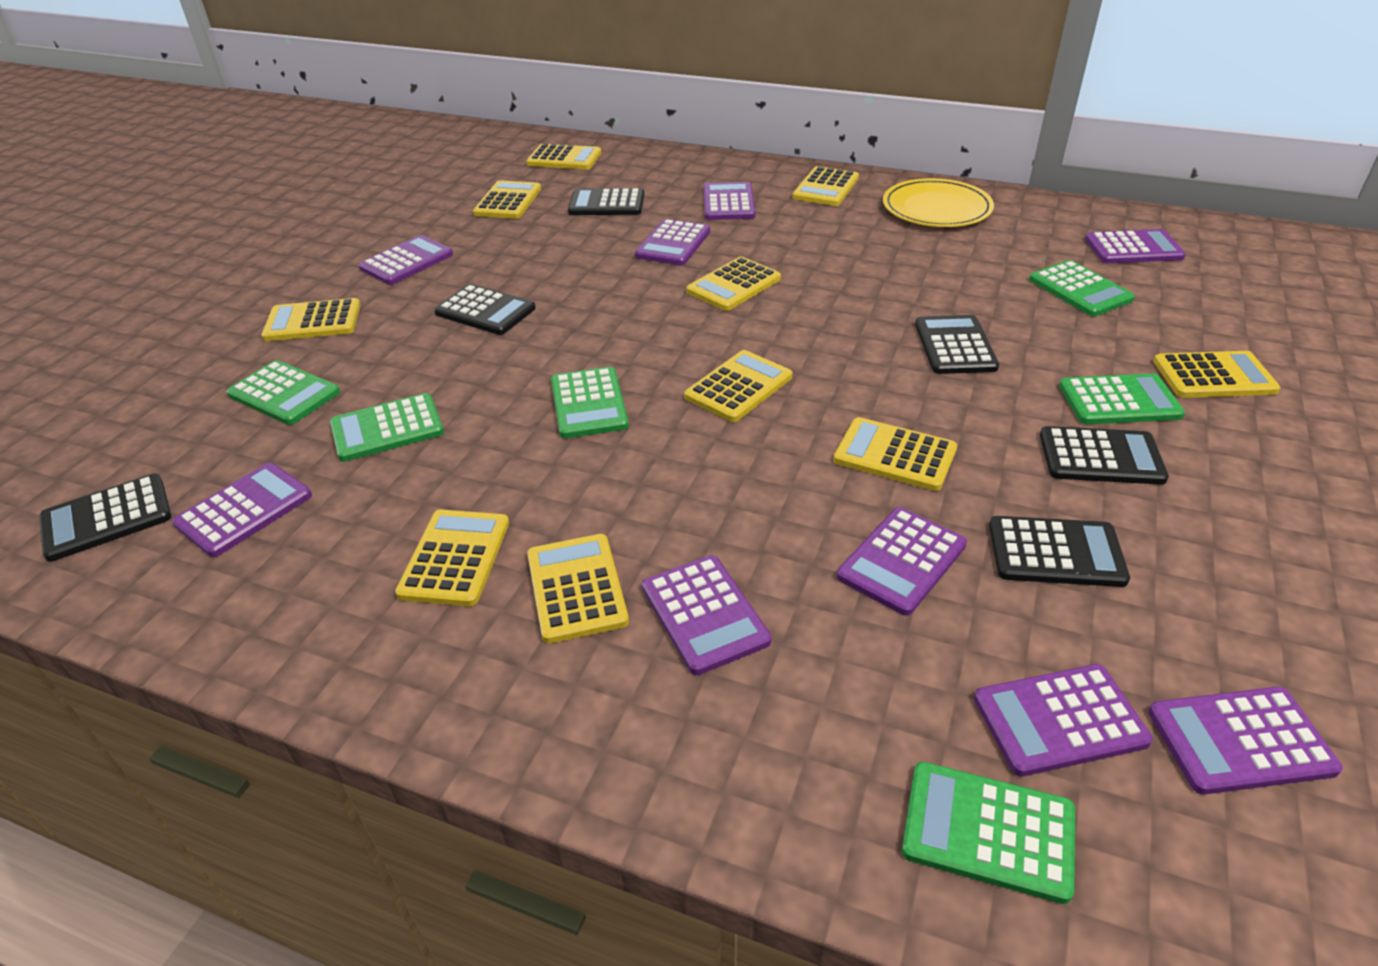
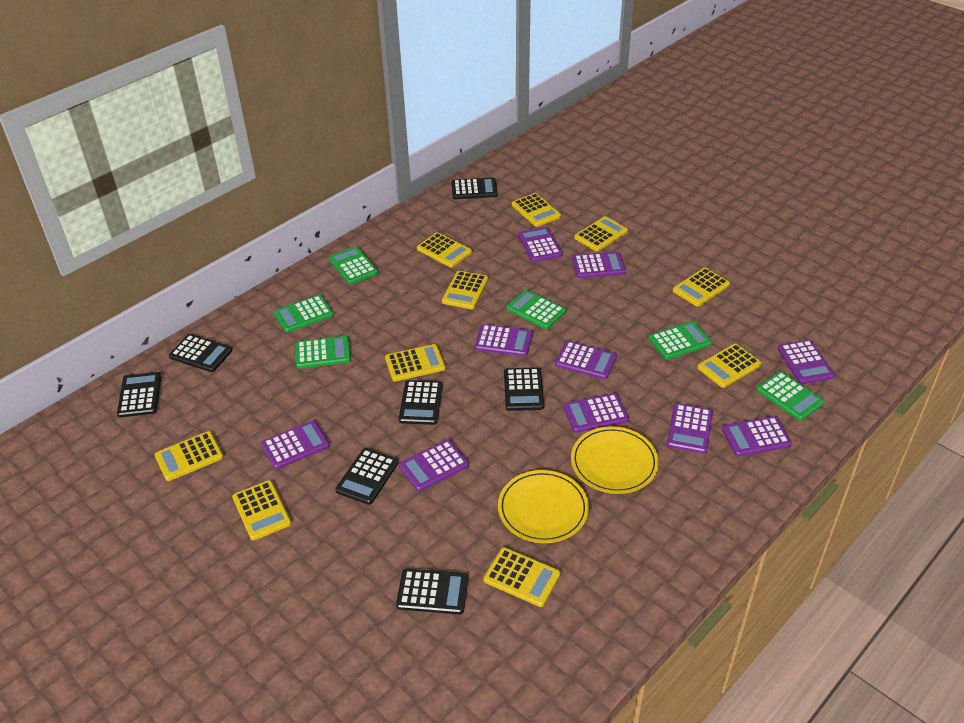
black calculator: [39,474,171,562] [434,284,536,335] [568,188,645,215] [915,315,999,374] [989,516,1130,587] [1040,426,1169,485] = 6 -> [117,372,162,417] [169,334,232,372] [335,448,398,505] [396,569,468,615] [399,380,443,425] [451,177,498,199] [504,367,544,411] = 7
purple calculator: [172,463,312,557] [359,235,453,285] [635,219,710,266] [642,555,772,675] [704,182,756,220] [837,507,967,616] [974,664,1153,776] [1085,229,1186,263] [1148,687,1343,795] = 9 -> [261,420,330,469] [399,440,469,491] [475,324,533,356] [518,227,562,262] [555,341,617,379] [563,393,629,433] [572,252,626,278] [667,403,713,454] [722,416,792,457] [777,340,835,384] = 10
yellow plate: [883,178,994,227] = 1 -> [498,470,589,543] [571,426,659,494] = 2

